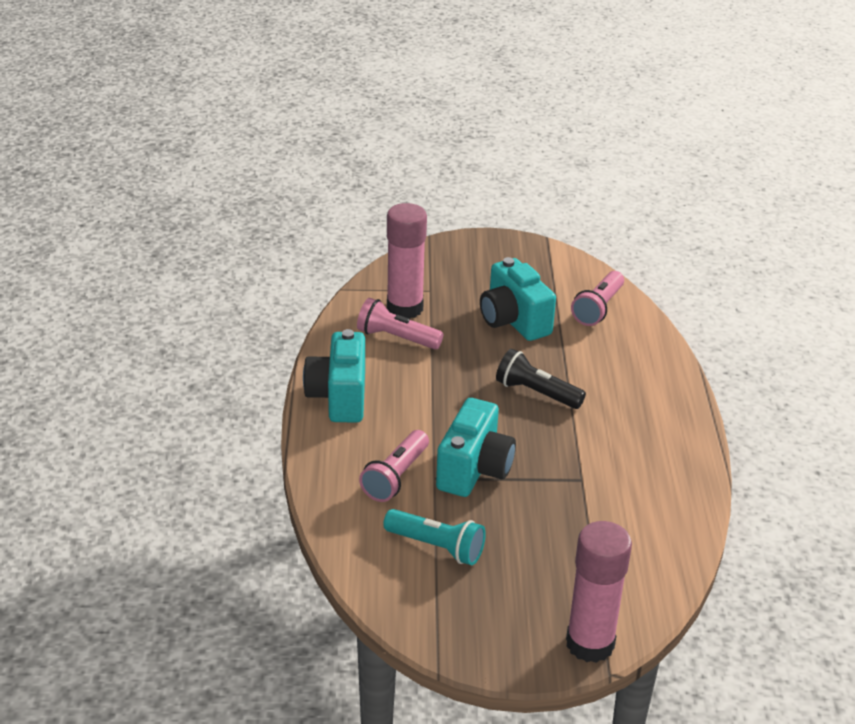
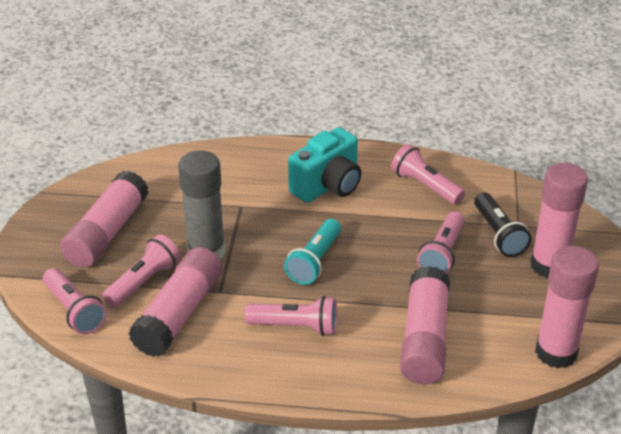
grey glue stick: none = 0 -> [178,150,225,259] = 1
pink flashlight: [357,298,443,349] [359,430,429,502] [571,271,624,326] = 3 -> [43,268,107,334] [102,234,181,308] [245,296,337,336] [391,144,465,205] [417,211,465,274] = 5
pink glue stick: [387,203,427,319] [566,521,632,663] = 2 -> [60,171,149,268] [128,247,223,357] [400,266,450,385] [530,163,588,278] [535,246,599,368] = 5
turquoise camera: [303,329,365,423] [436,398,516,497] [480,257,556,341] = 3 -> [288,127,361,203] = 1

